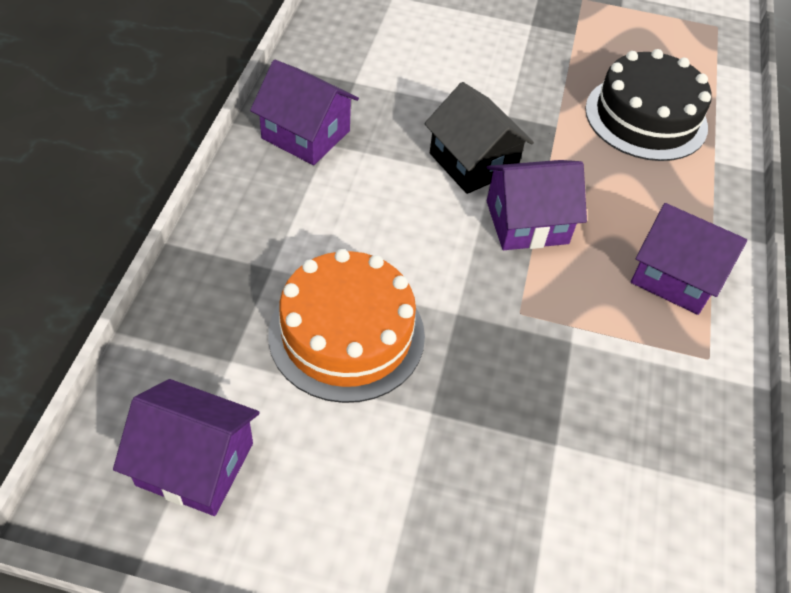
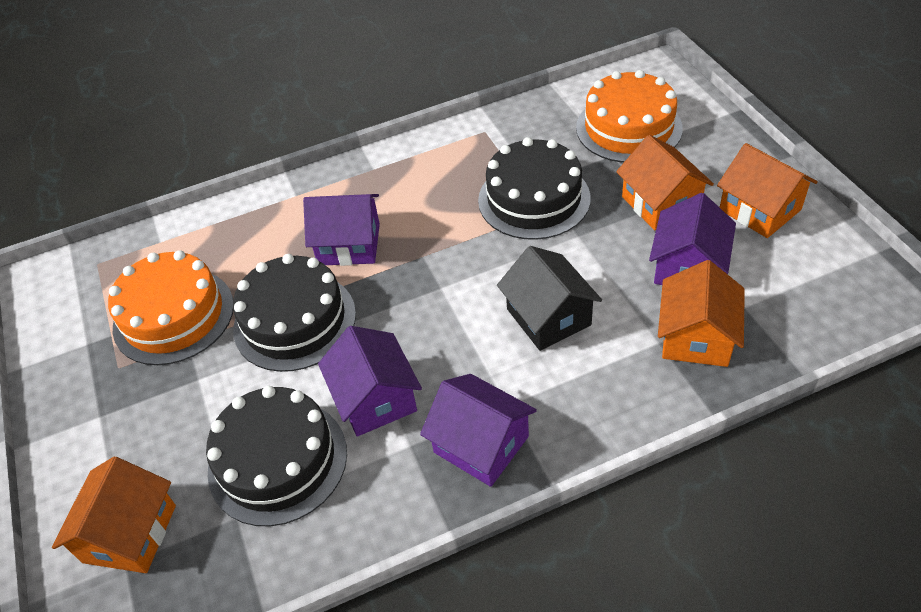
black cake: [585,49,712,161] = 1 -> [206,386,347,526] [233,254,356,372] [478,137,591,240] = 3
orange cake: [268,249,425,403] = 1 -> [108,250,233,365] [576,70,683,163] = 2
orange house: none = 0 -> [52,456,176,573] [616,135,714,230] [658,260,745,367] [717,143,818,238] = 4

